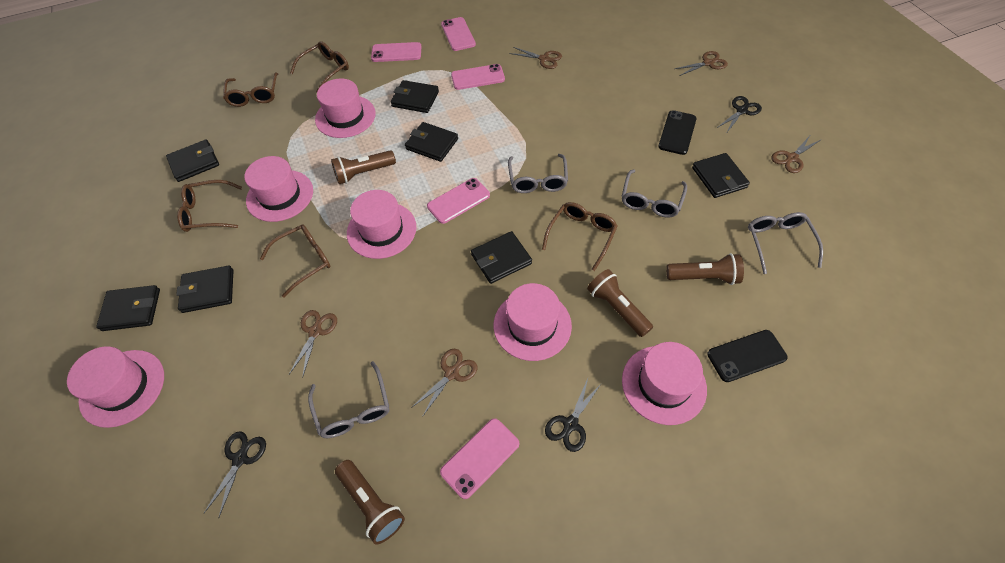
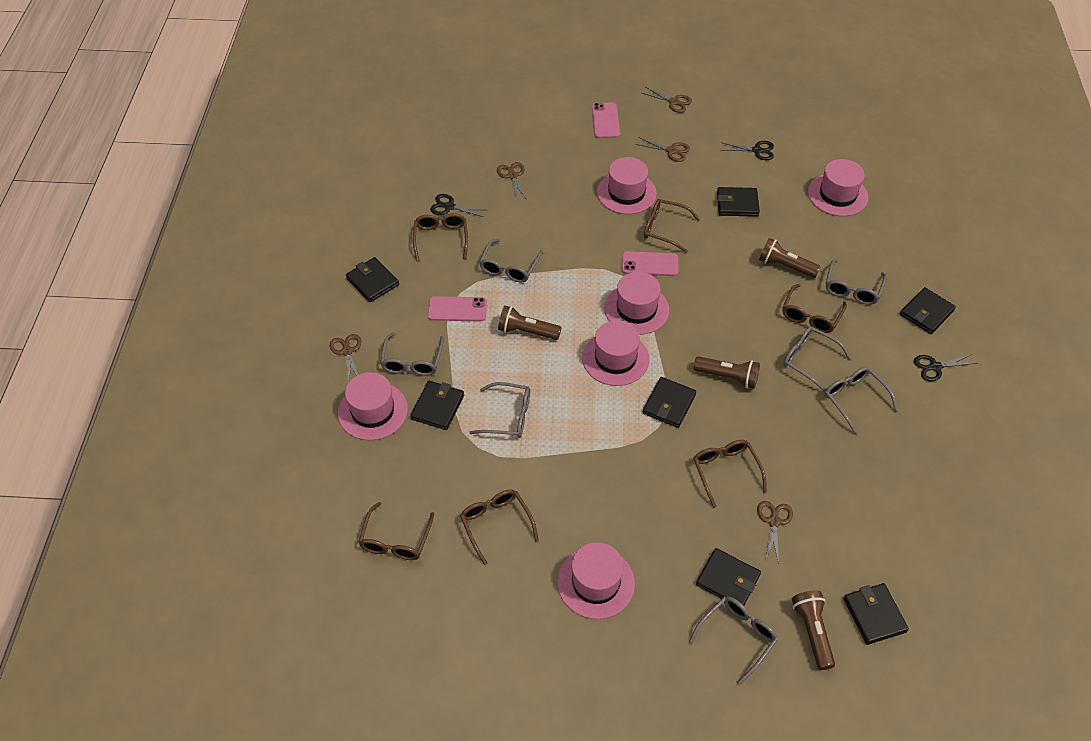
black phone: [658,110,697,155] [707,330,788,382] = 2 -> none = 0
brown glasses: [177,180,242,232] [223,72,278,107] [260,224,330,297] [290,41,349,92] [542,202,618,271] = 5 -> [358,502,434,560] [413,213,468,262] [460,489,539,565] [644,199,700,253] [693,440,767,508] [782,284,847,333] = 6
grey glasses: [308,361,389,438] [508,154,568,193] [622,169,687,218] [748,212,823,274] = 4 -> [380,332,444,376] [469,382,530,438] [479,239,543,282] [688,596,778,685] [783,326,852,392] [824,367,898,435] [826,259,887,305] = 7
pink phone: [371,42,421,62] [427,178,490,224] [440,418,519,499] [441,17,476,51] [451,64,505,90] = 5 -> [428,296,487,322] [592,103,620,138] [622,251,678,276] = 3

